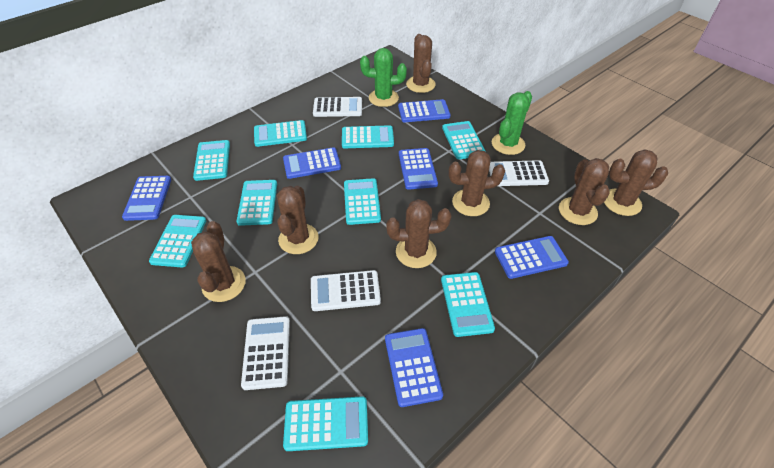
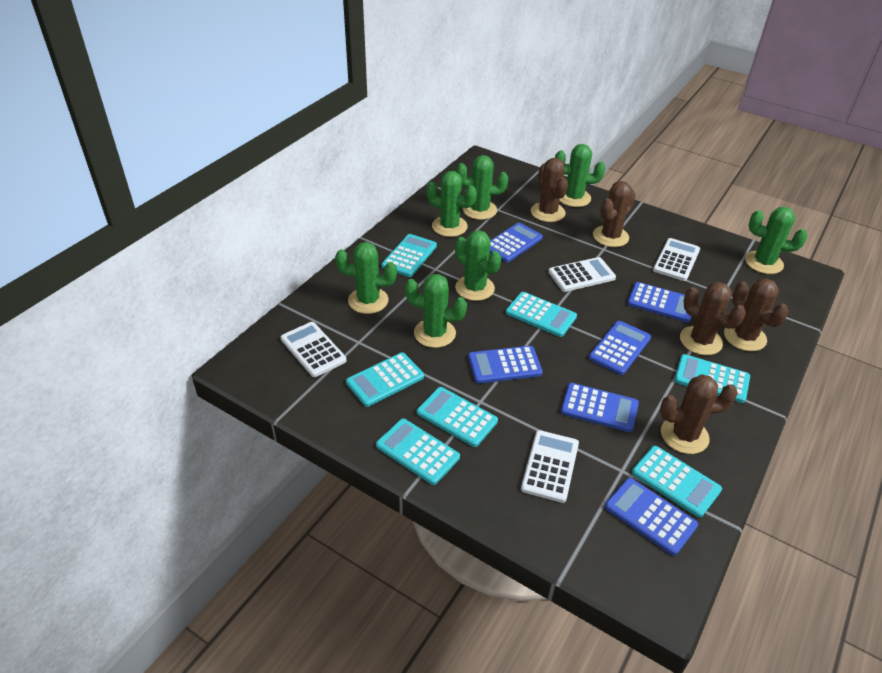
brown cactus: [191,221,246,302] [277,186,319,254] [386,199,451,268] [406,34,436,93] [448,150,505,216] [559,158,610,225] [604,149,668,216] = 7 -> [531,158,568,222] [593,181,636,247] [660,374,738,454] [680,282,746,355] [724,279,788,351] = 5
green cactus: [360,48,407,107] [492,91,532,155] = 2 -> [335,242,397,314] [405,274,467,348] [426,171,477,237] [455,230,501,301] [456,155,508,220] [555,144,605,207] [745,207,807,274] = 7
turquoise calculator: [149,215,206,268] [193,140,230,181] [237,180,277,226] [254,120,307,147] [283,396,368,451] [342,125,394,148] [344,178,381,225] [441,272,495,337] [442,121,486,159] = 9 -> [346,352,424,407] [376,419,460,485] [381,234,437,277] [417,387,498,447] [506,292,577,337] [632,446,722,518] [674,354,750,403] = 7

